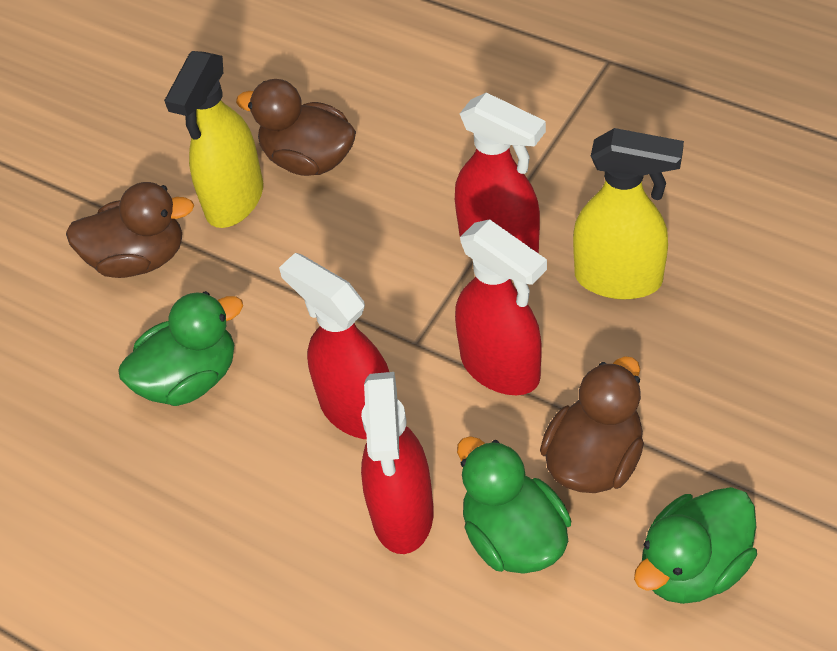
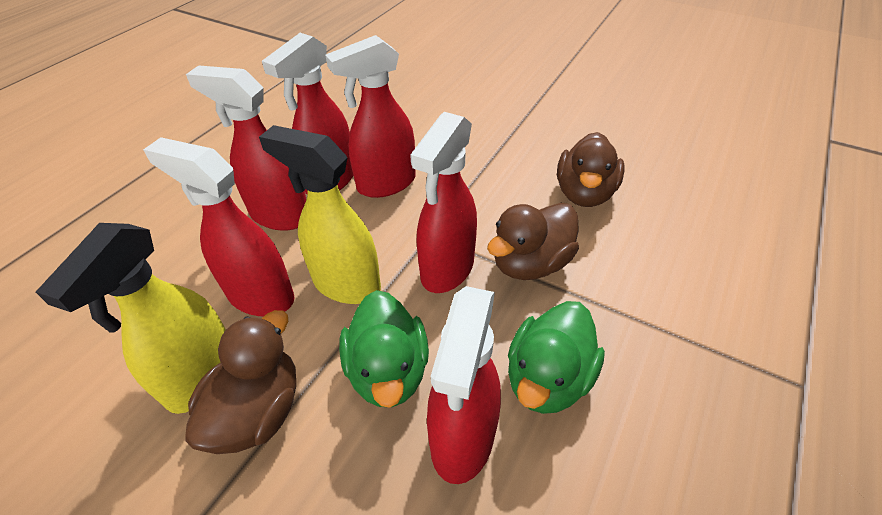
green duck: [118,291,243,406] [457,436,571,574] [634,487,757,604] = 3 -> [339,290,429,407] [508,301,605,414] = 2
red spray bottle: [279,253,389,439] [361,372,434,554] [455,92,546,254] [455,219,547,395] = 4 -> [143,137,295,316] [186,65,306,231] [262,33,353,194] [325,35,416,198] [410,112,477,293] [427,286,501,484] = 6

